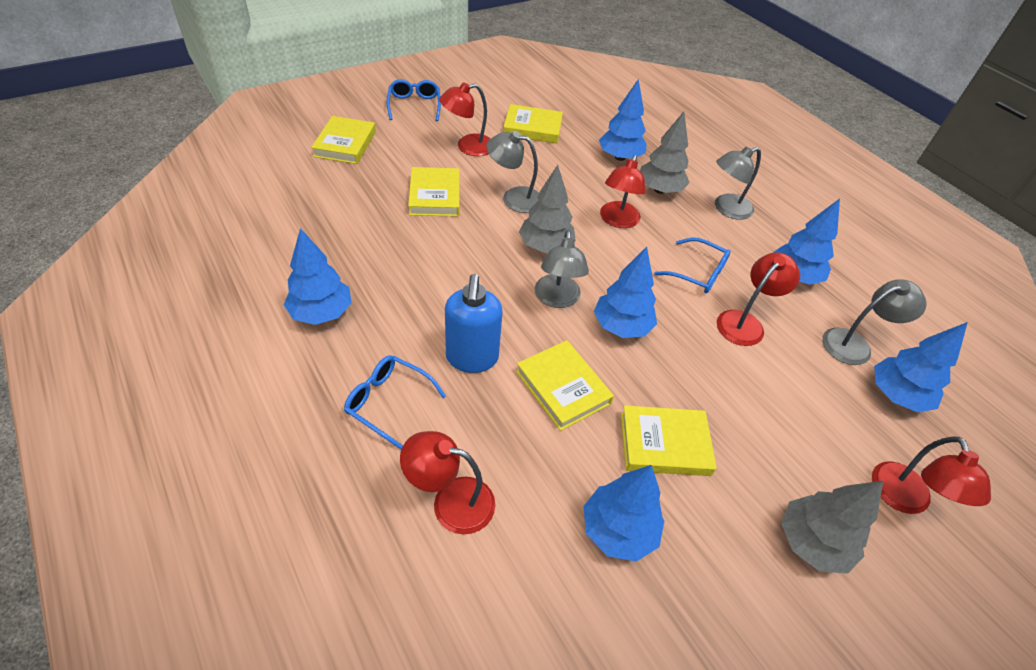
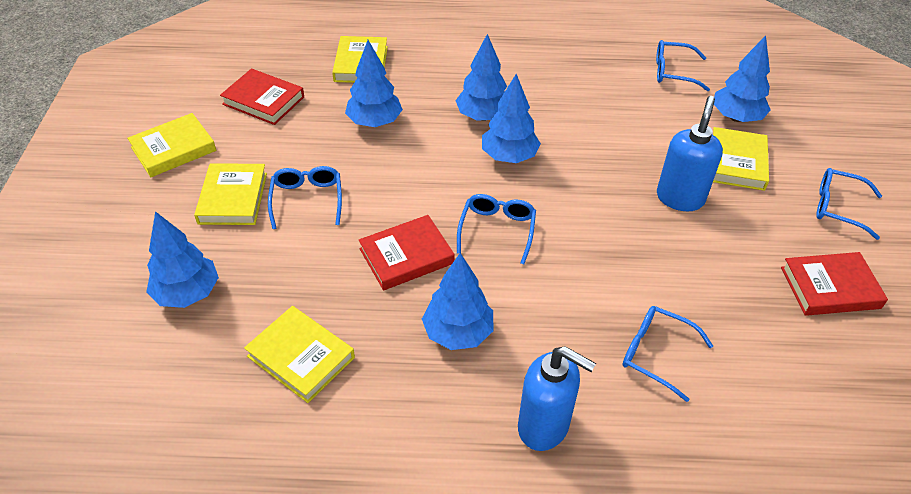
blue glasses: [344,355,446,449] [387,79,441,121] [654,238,731,293] = 3 -> [268,166,342,229] [457,194,536,264] [622,306,713,402] [656,40,710,91] [816,168,882,240] = 5
blue soap dispenser: [445,274,503,373] = 1 -> [518,346,596,451] [657,96,723,211] = 2
grey lamp: [487,131,539,213] [535,230,589,308] [715,147,761,220] [822,279,927,365] = 4 -> none = 0
grey tree: [519,165,576,253] [640,111,690,194] [781,481,883,574] = 3 -> none = 0
red book: none = 0 -> [220,68,304,125] [359,215,454,291] [781,252,888,316] = 3
red lamp: [400,431,495,534] [439,82,490,156] [600,155,646,228] [717,252,800,346] [872,436,991,514] = 5 -> none = 0

